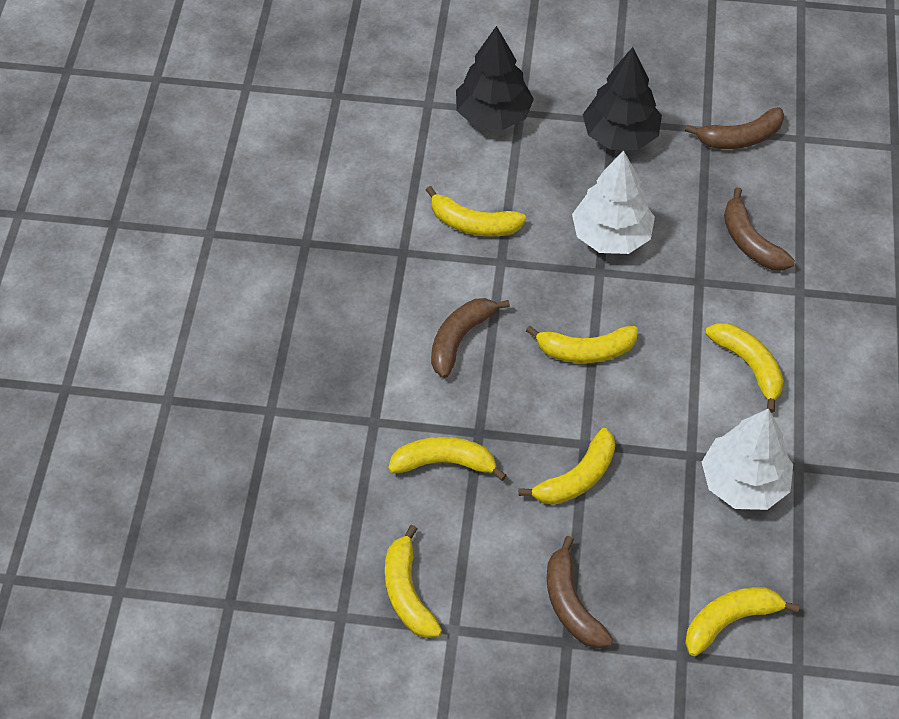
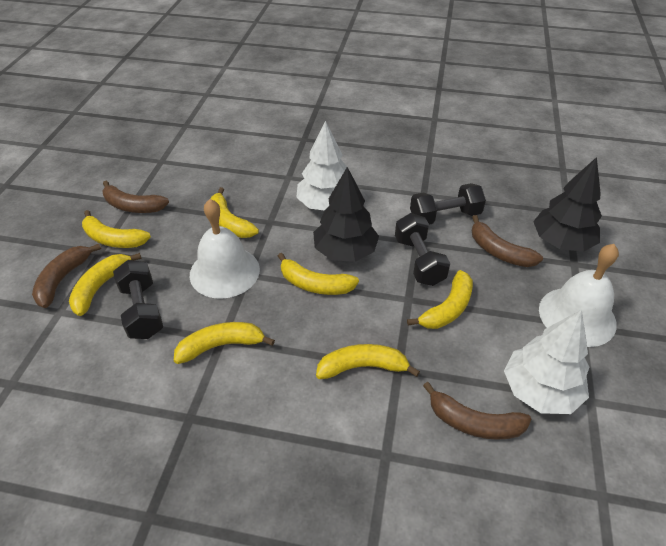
black dumbbell: none = 0 -> [113,260,163,339] [395,213,450,286] [410,183,486,225] = 3
white bell: none = 0 -> [190,199,260,299] [539,244,619,347] = 2

